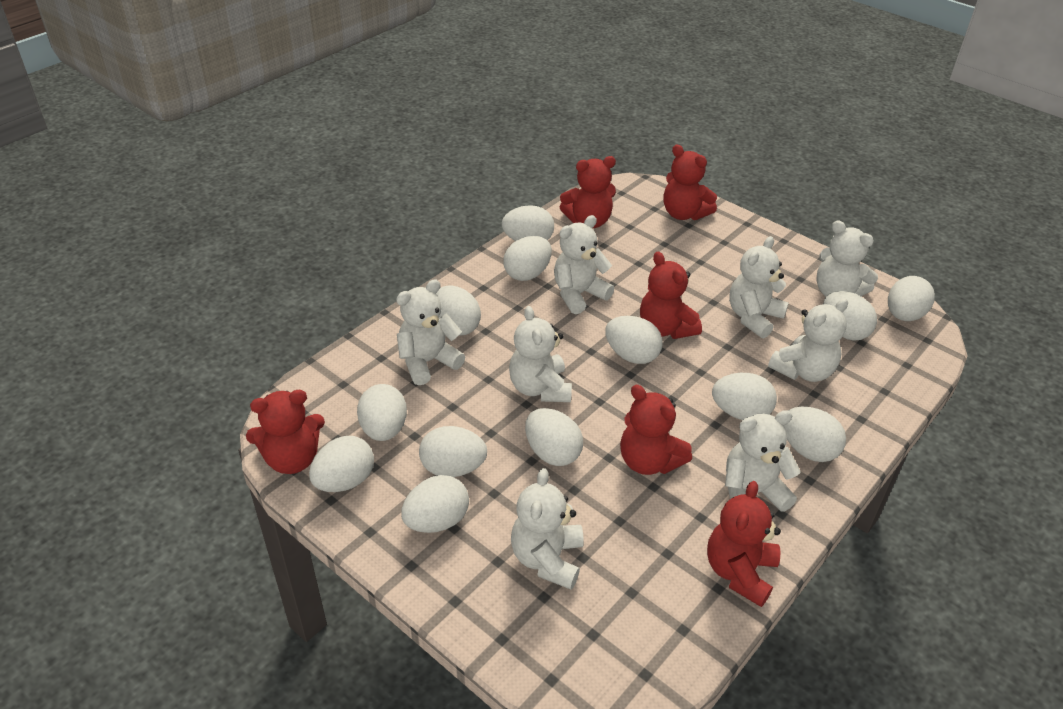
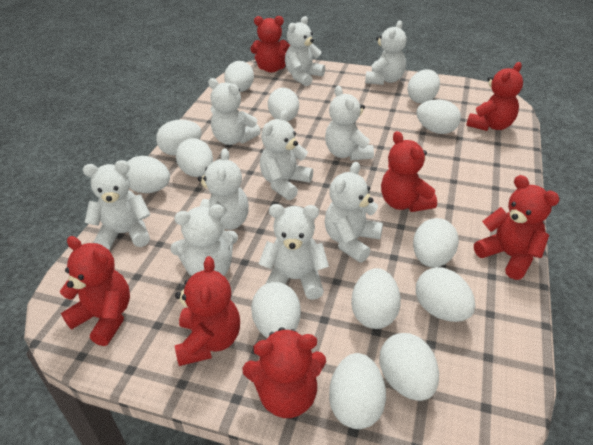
red teddy bear: [246,390,325,474] [560,156,616,228] [620,385,692,475] [640,252,702,339] [663,145,717,220] [707,481,781,607] = 6 -> [60,236,130,346] [175,256,240,366] [242,327,326,418] [250,16,291,73] [381,131,437,212] [466,62,523,131] [474,175,560,280] = 7
white teddy bear: [396,279,465,385] [509,306,572,402] [511,468,584,589] [554,215,614,314] [725,410,801,512] [729,236,789,338] [768,298,848,382] [817,220,878,297] = 8 -> [83,160,151,250] [170,204,238,276] [198,148,249,231] [208,78,261,145] [259,204,329,300] [260,110,313,200] [285,16,325,86] [325,86,374,160] [325,162,383,262] [365,20,407,85] = 10

